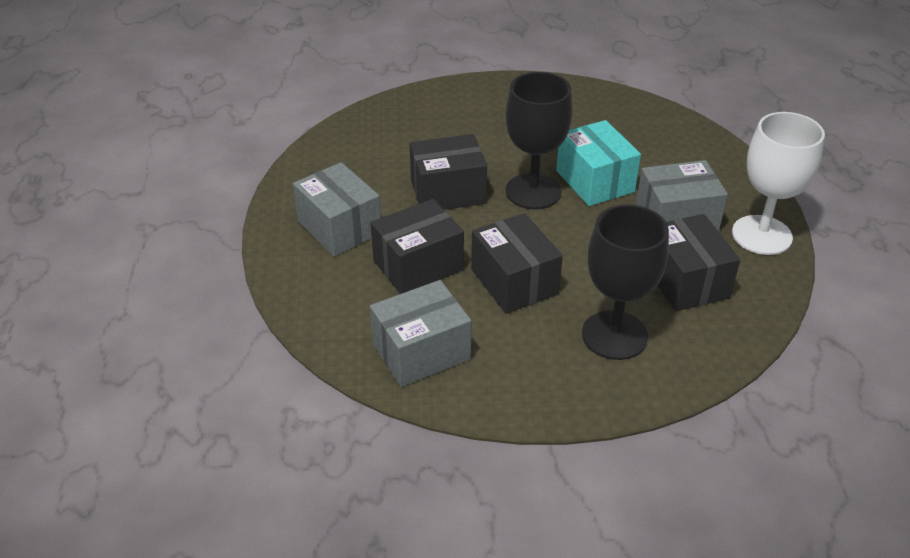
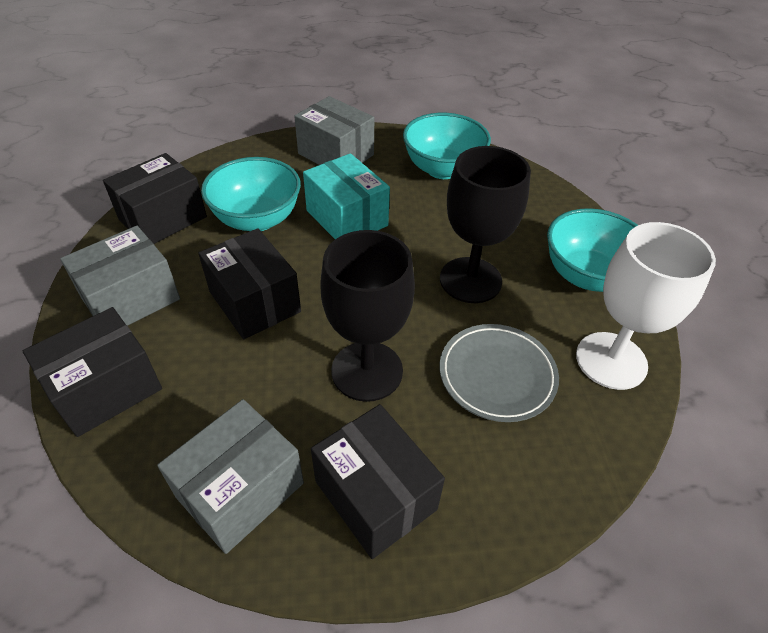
grey plate: none = 0 -> [440,324,559,422] = 1
turquoise bowl: none = 0 -> [201,157,301,231] [403,113,491,179] [547,208,638,292] = 3

